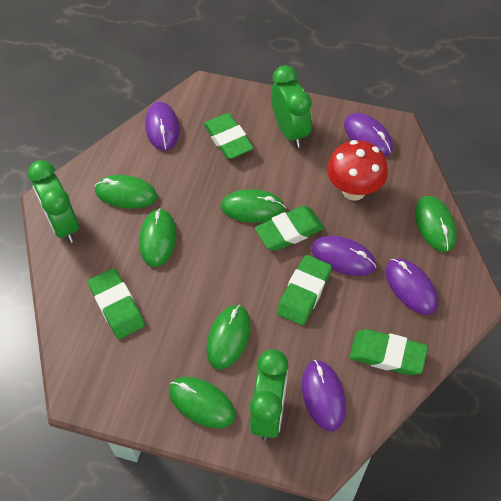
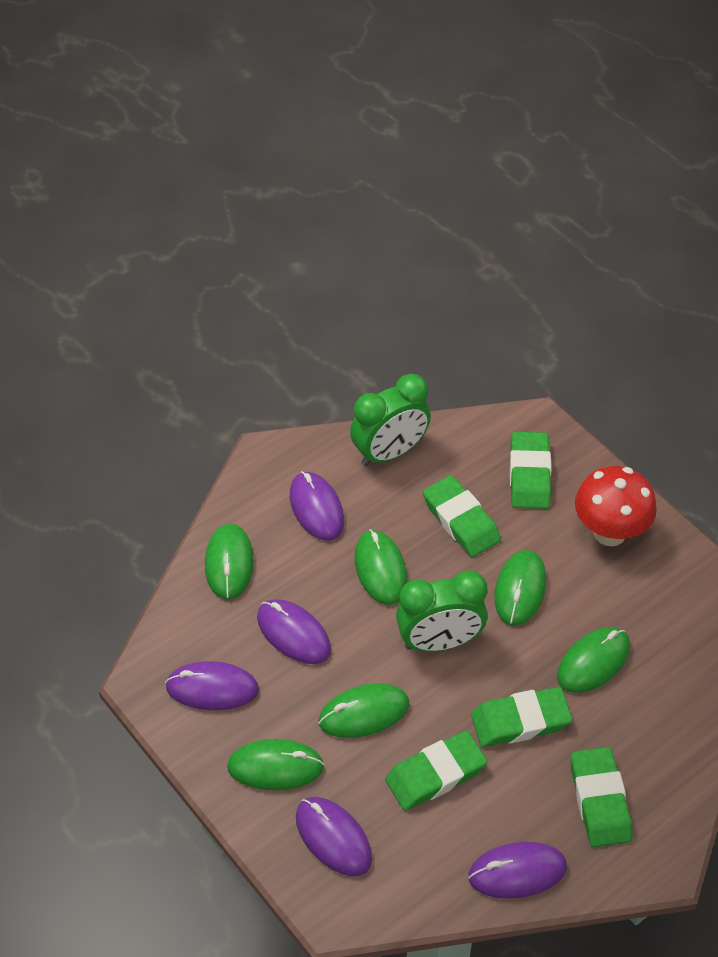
green clock: [28,160,79,243] [250,350,289,440] [271,65,312,148] = 3 -> [350,374,431,466] [396,571,488,652] = 2

